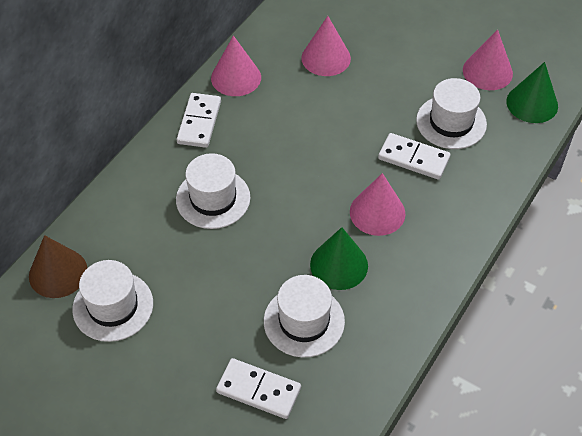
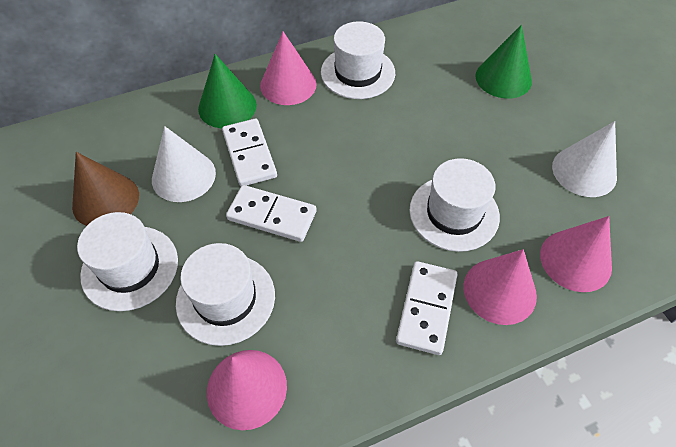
white cone: none = 0 -> [152,126,216,202] [552,121,617,197] = 2

